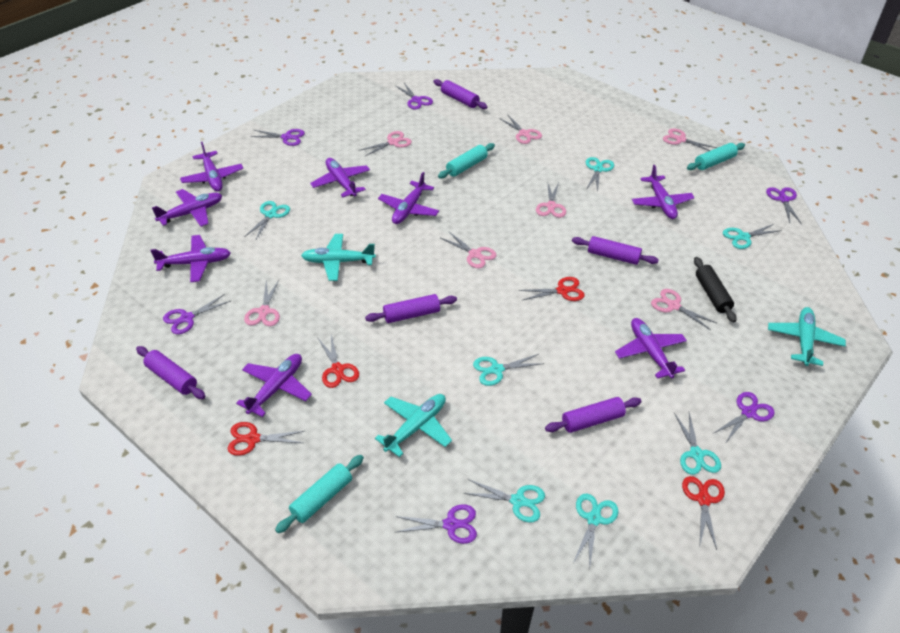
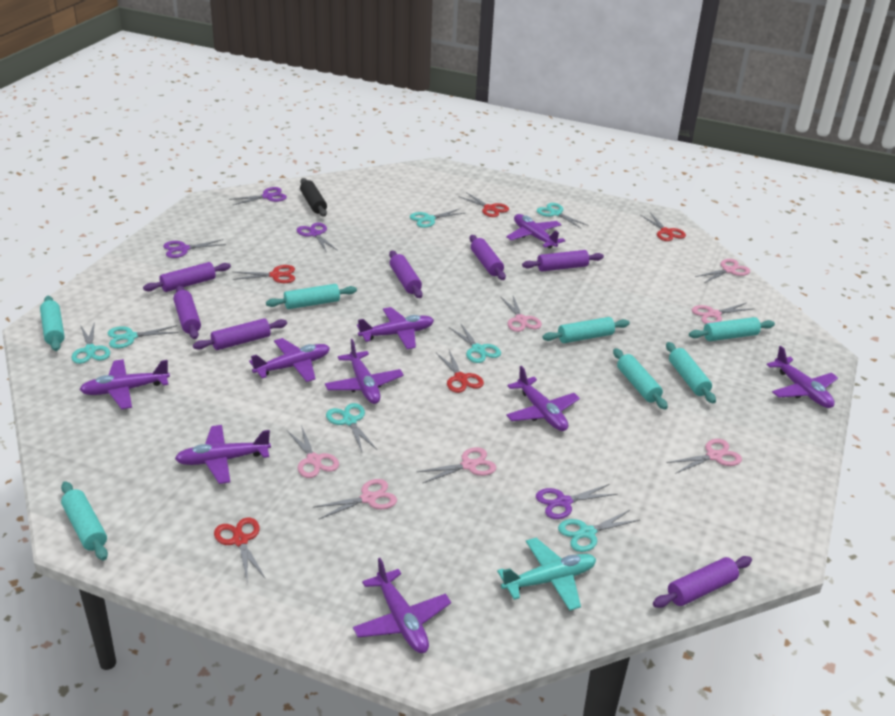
purple plane: [150,235,231,283] [152,189,222,227] [180,142,243,192] [236,354,312,417] [310,158,370,197] [378,172,439,224] [615,318,687,379] [632,165,695,219] = 8 -> [79,359,170,409] [175,425,271,484] [249,338,330,382] [325,339,404,404] [353,558,451,653] [357,307,434,349] [506,214,566,248] [506,366,580,431] [767,346,838,408] = 9
purple rolling pin: [136,346,205,399] [365,294,457,323] [433,79,487,109] [545,397,642,433] [572,236,659,265] = 5 -> [143,262,231,292] [173,286,201,339] [193,318,287,350] [389,251,423,298] [470,235,506,280] [522,250,604,271] [653,556,752,608] = 7
purple scissors: [163,294,231,334] [250,129,305,146] [395,504,477,544] [396,83,433,109] [714,392,775,444] [766,187,802,224] = 6 -> [163,239,226,258] [229,187,287,205] [297,223,338,253] [536,484,617,519] = 4
red scissors: [228,422,304,456] [318,335,359,388] [519,277,585,301] [682,476,725,550] = 4 -> [214,517,266,583] [232,265,295,283] [436,350,484,393] [458,192,509,217] [641,213,686,241] = 5
turquoise plane: [301,234,376,281] [375,394,452,457] [768,307,846,366] = 3 -> [497,538,596,611] = 1
turquoise rolling pin: [275,455,364,533] [438,143,495,178] [687,143,745,170] = 3 -> [40,296,65,351] [61,481,108,561] [266,284,357,309] [542,317,630,343] [613,348,668,410] [666,342,716,403] [689,317,775,341] = 7

